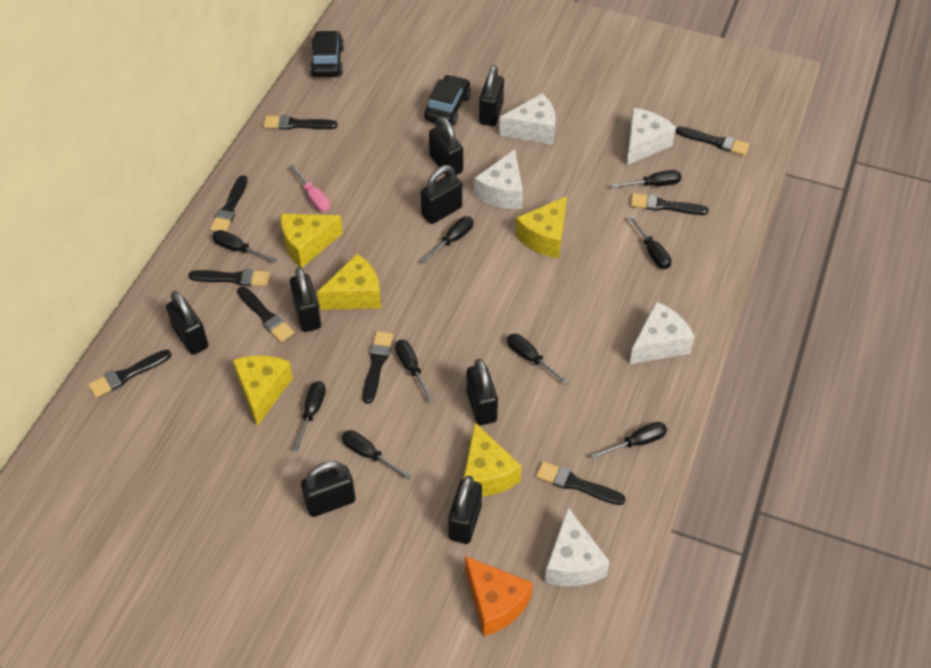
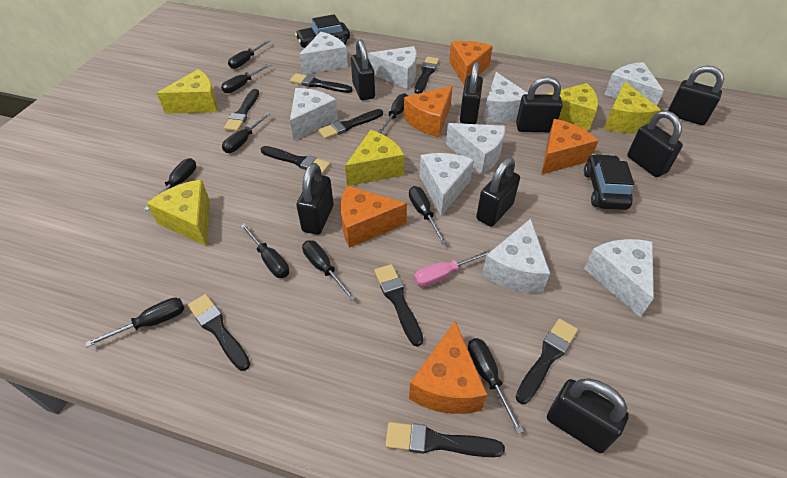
black screwdriver: [212,230,277,263] [293,381,326,452] [342,430,411,479] [395,340,434,402] [421,216,474,263] [507,334,569,384] [591,422,667,459] [612,170,681,188] [629,215,671,269] = 9 -> [85,298,185,347] [144,158,196,211] [221,64,271,93] [222,112,270,153] [228,40,270,69] [240,223,289,278] [302,240,356,301] [378,93,408,133] [409,186,447,244] [468,338,524,434] = 10
orange cheese: [465,556,533,636] = 1 -> [341,186,407,248] [404,86,453,137] [409,321,487,414] [449,41,493,85] [541,119,599,175] = 5
white cheese: [474,149,523,209] [499,93,556,145] [545,507,610,587] [626,108,676,165] [629,301,695,364] = 5 -> [290,88,338,141] [299,32,348,74] [368,46,417,89] [420,153,474,216] [446,123,505,175] [482,219,550,293] [483,72,528,122] [584,239,654,317] [604,62,664,106] = 9

